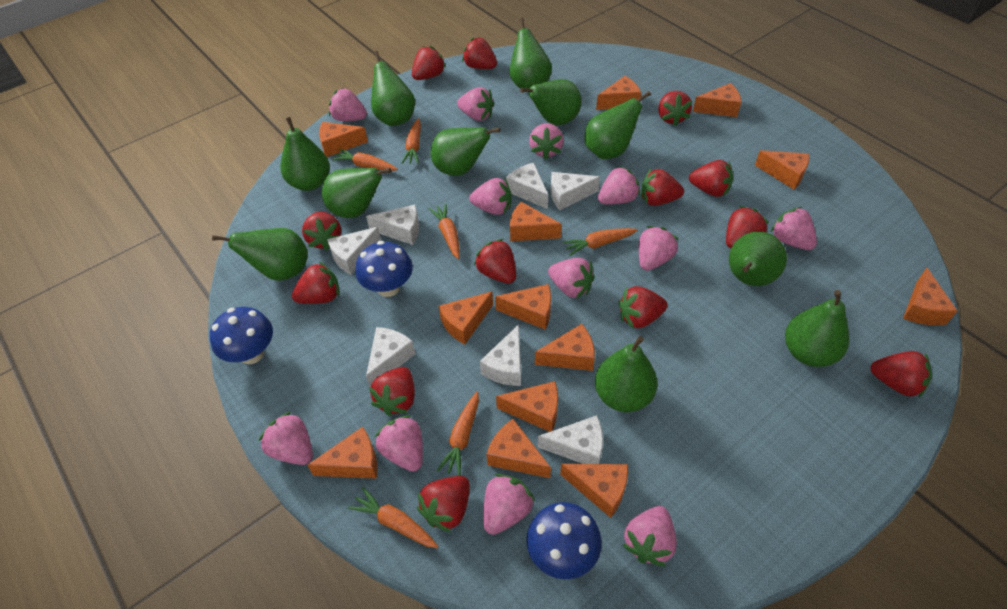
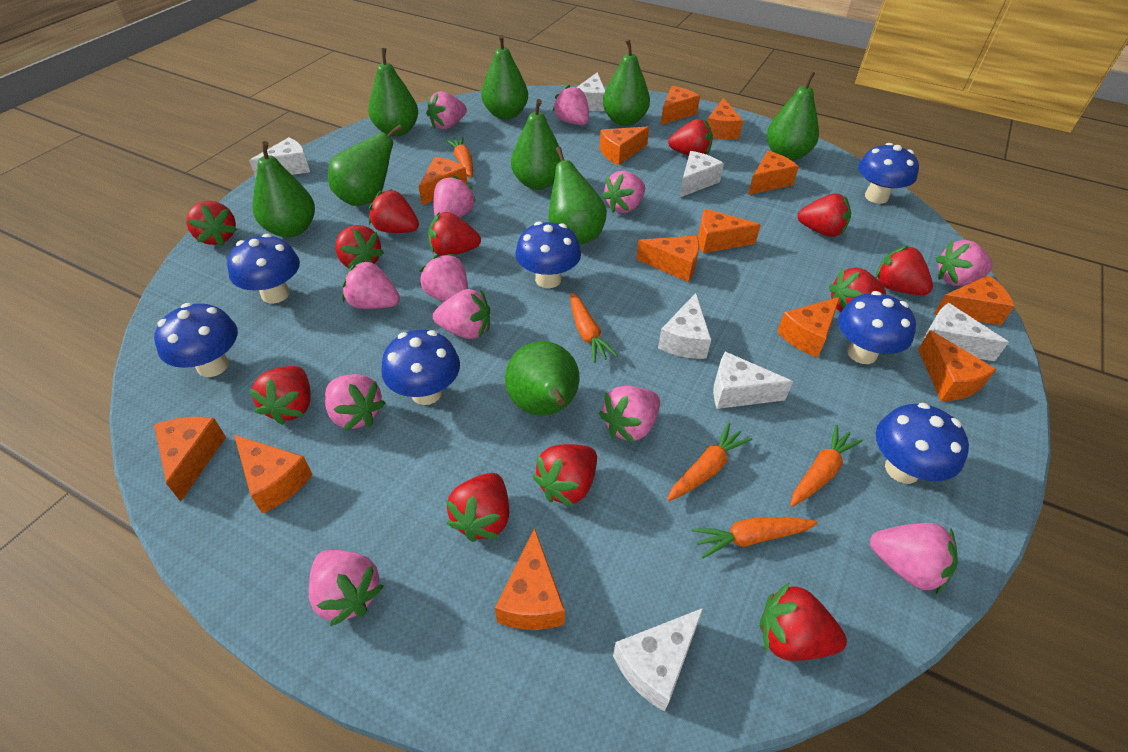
blue mushroom: [210,307,273,364] [355,241,413,297] [526,502,602,579] = 3 -> [154,303,238,377] [227,234,300,304] [381,330,460,405] [515,221,581,288] [838,291,916,364] [858,143,919,204] [876,402,969,484] = 7
green pear: [212,228,308,281] [281,117,330,191] [322,168,391,218] [371,51,415,126] [431,127,500,176] [510,18,552,89] [520,79,581,125] [585,91,651,159] [595,336,657,412] [729,231,787,286] [785,290,849,367] = 11 -> [253,141,315,238] [328,125,403,206] [368,48,418,137] [481,35,528,119] [505,341,580,416] [511,99,561,190] [549,147,607,245] [603,39,650,126] [767,71,819,161] = 9
orange carrot: [332,149,398,171] [348,487,439,548] [401,119,421,164] [429,204,460,259] [437,392,479,476] [563,228,637,256] = 6 -> [445,137,473,178] [570,292,618,363] [667,423,752,501] [692,517,818,559] [790,425,863,507] = 5
red strawberry: [292,262,339,304] [302,212,341,251] [369,367,415,416] [412,46,446,80] [417,476,470,532] [462,37,497,69] [474,239,516,284] [619,286,668,328] [641,169,684,206] [658,91,692,126] [689,160,733,197] [726,206,769,248] [870,351,932,398] = 13 -> [186,201,237,246] [249,366,311,425] [335,225,384,269] [369,189,419,233] [428,212,481,256] [446,473,509,542] [533,444,597,507] [668,119,713,156] [759,582,847,661] [798,193,851,237] [829,268,886,312] [876,246,933,295] = 12

